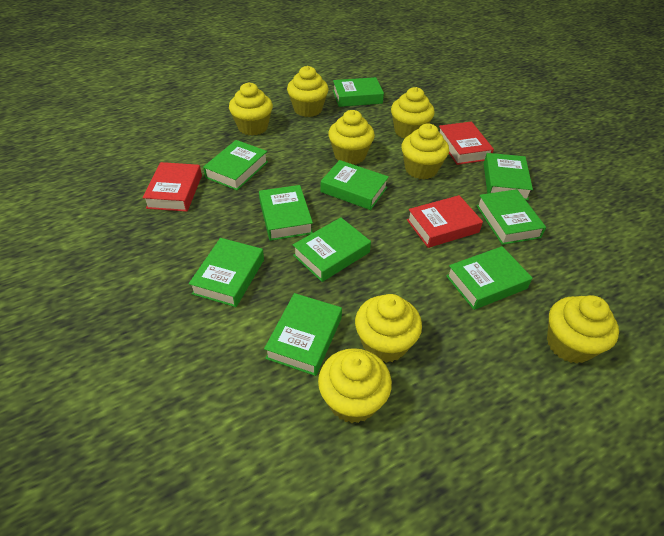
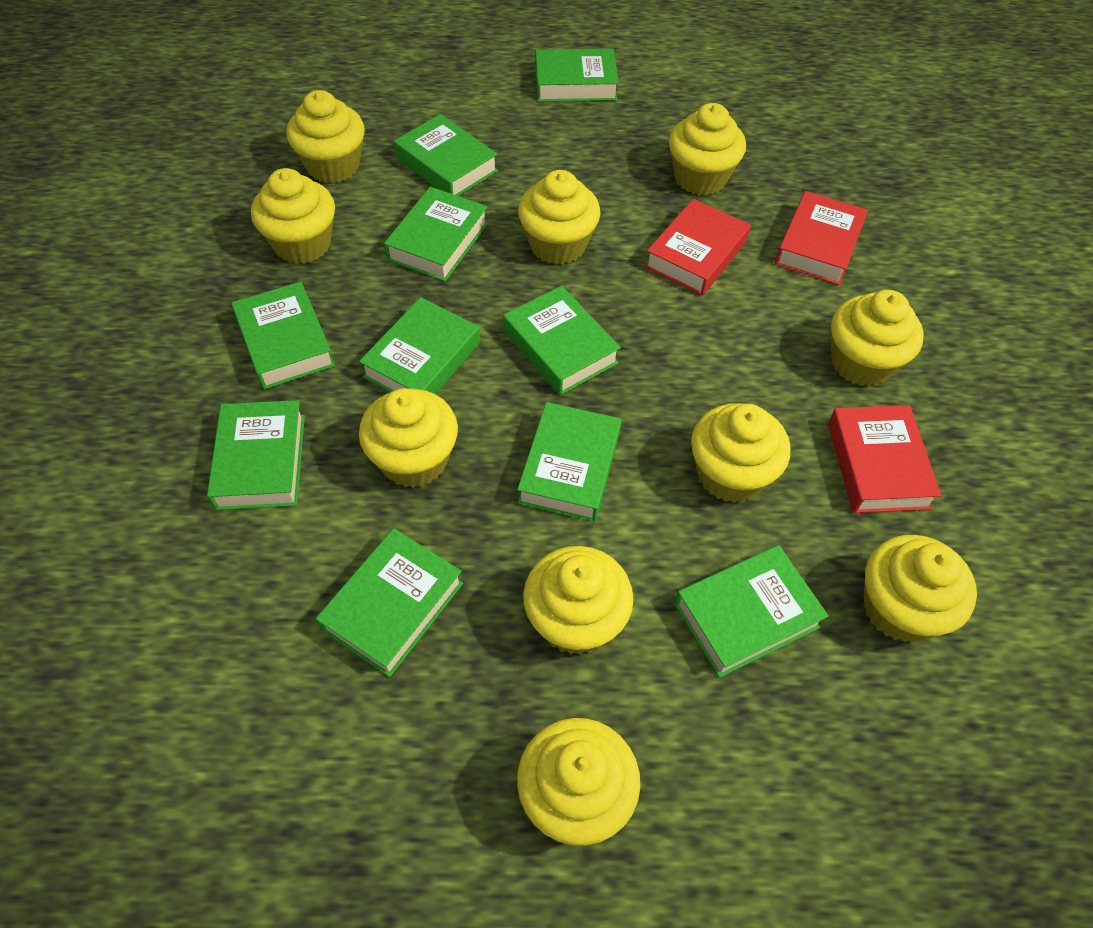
yellow cupcake: [229,82,273,136] [287,66,329,117] [318,348,392,423] [328,110,375,164] [355,294,422,363] [391,87,435,139] [401,124,449,179] [547,295,619,364] = 8 -> [251,168,335,264] [287,90,365,183] [359,388,458,488] [517,718,640,845] [518,170,600,265] [523,546,634,655] [669,103,746,195] [691,403,790,503] [831,290,924,386] [863,535,977,642] = 10

